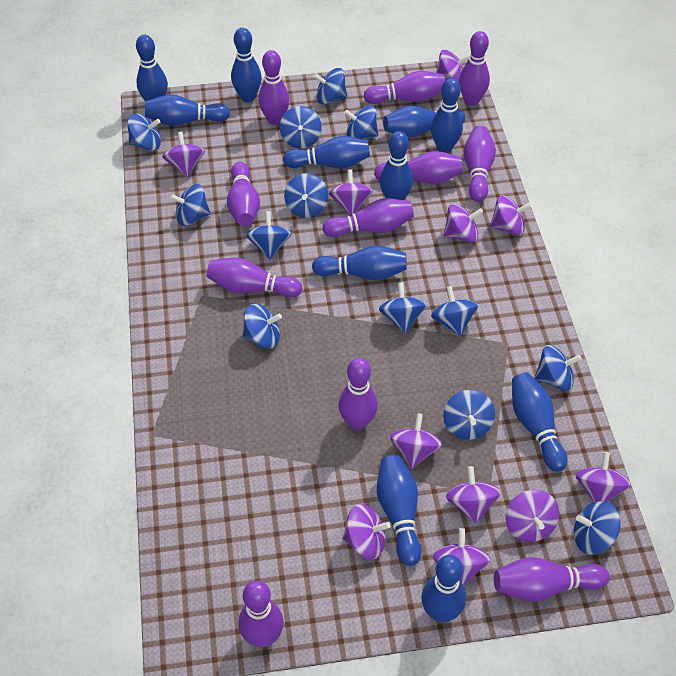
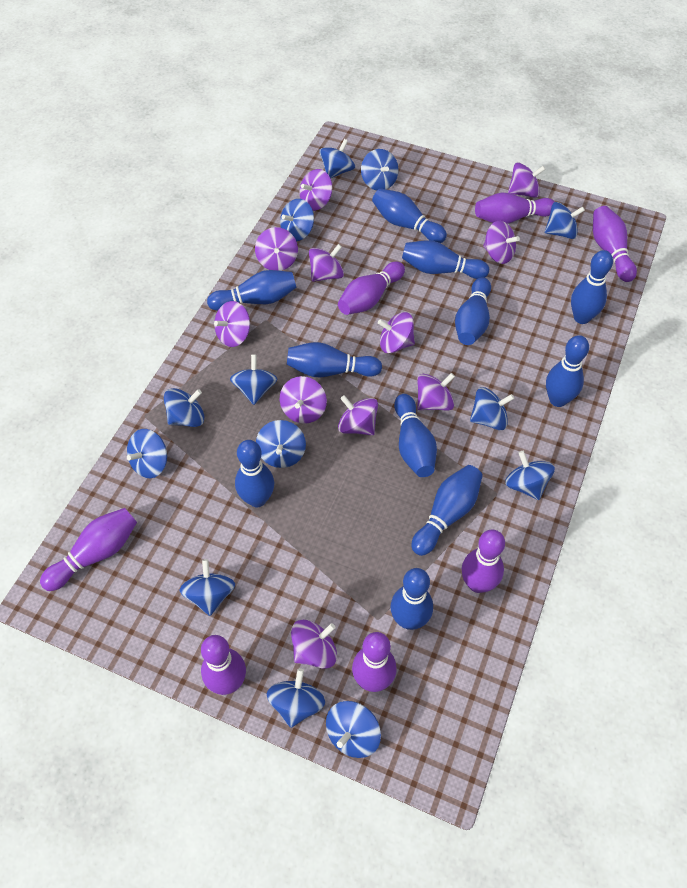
purple bowling pin: [206,258,302,298] [227,162,260,226] [238,580,284,647] [258,50,290,125] [323,198,414,237] [338,358,378,431] [364,71,445,104] [374,151,463,184] [459,31,490,106] [464,126,496,202] [494,557,609,602] = 11 -> [40,508,137,591] [201,635,246,695] [338,261,405,315] [352,632,397,692] [462,530,505,593] [475,192,555,224] [593,206,637,282] = 7

